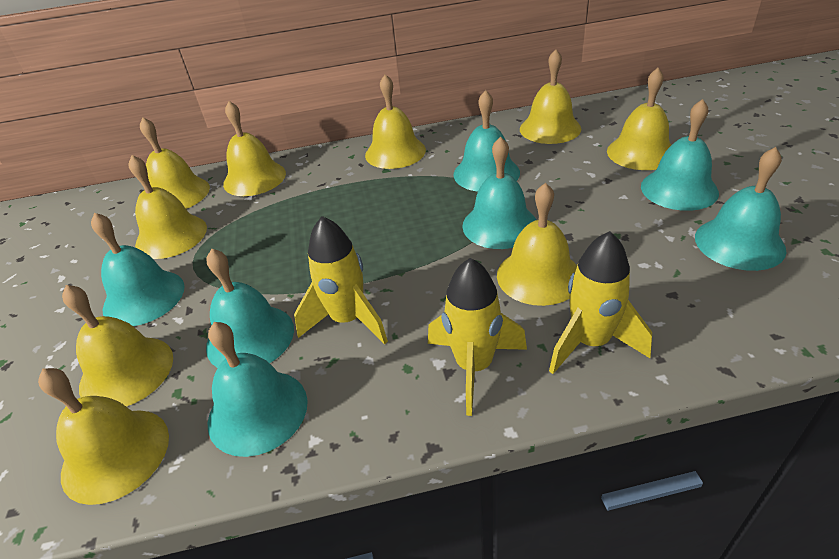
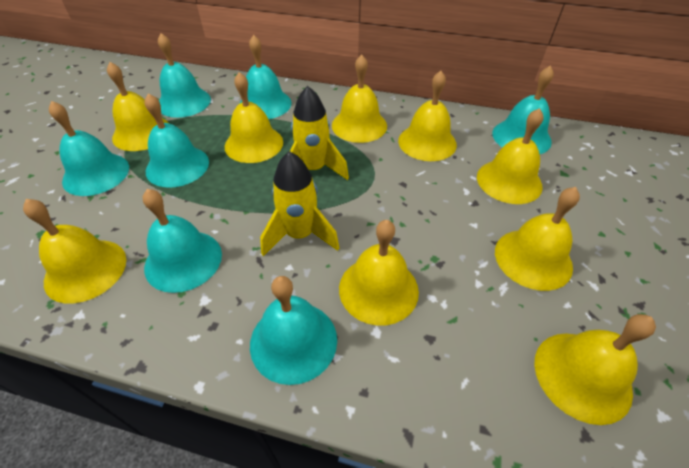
yellow rocket: [294,216,388,344] [428,258,527,416] [549,231,652,374] = 3 -> [260,151,339,256] [290,86,349,180] = 2

